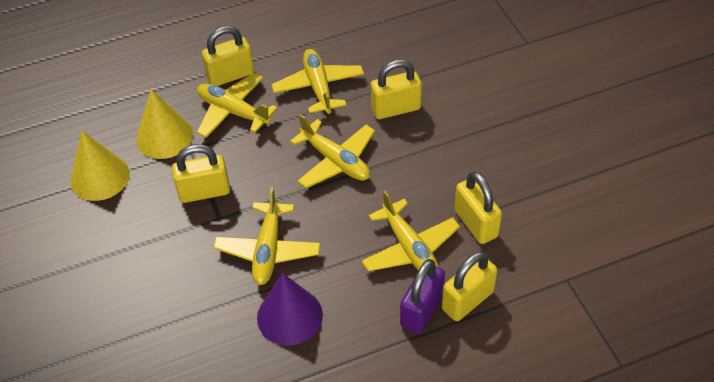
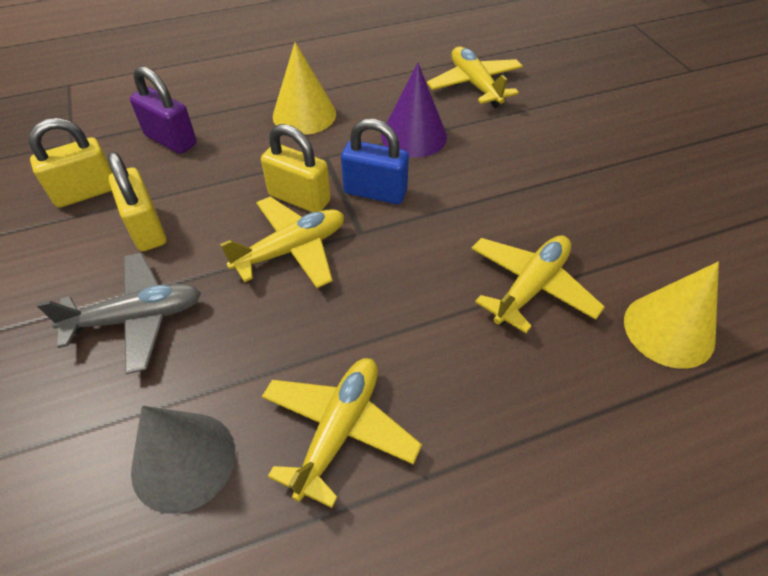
blue padlock: none = 0 -> [341,119,409,204] = 1
grey cone: none = 0 -> [131,406,235,514] = 1
grey plane: none = 0 -> [37,253,201,374] = 1
yellow padlock: [172,144,230,203] [202,26,254,86] [371,59,422,119] [441,251,497,321] [454,171,502,244] = 5 -> [28,118,113,208] [108,152,166,251] [261,124,331,213] = 3
yellow plane: [197,73,278,138] [214,187,321,285] [271,49,364,115] [290,114,375,188] [361,190,460,271] = 5 -> [220,196,344,288] [262,358,422,508] [427,47,523,108] [471,236,605,333] = 4

